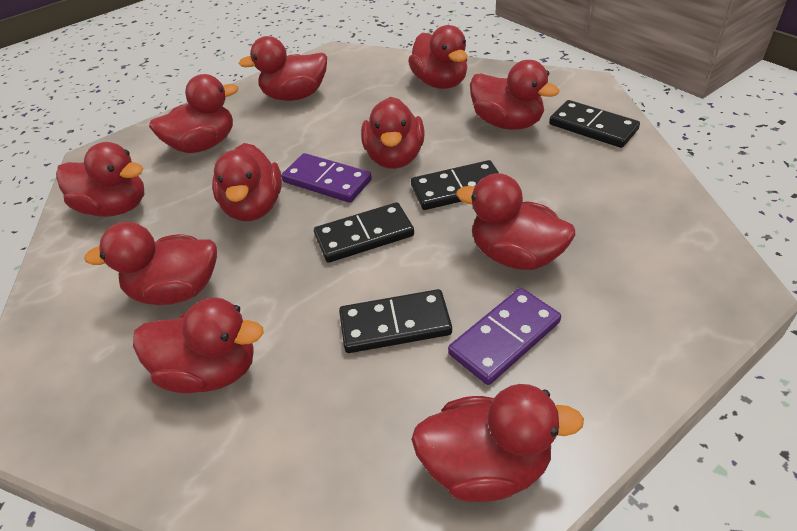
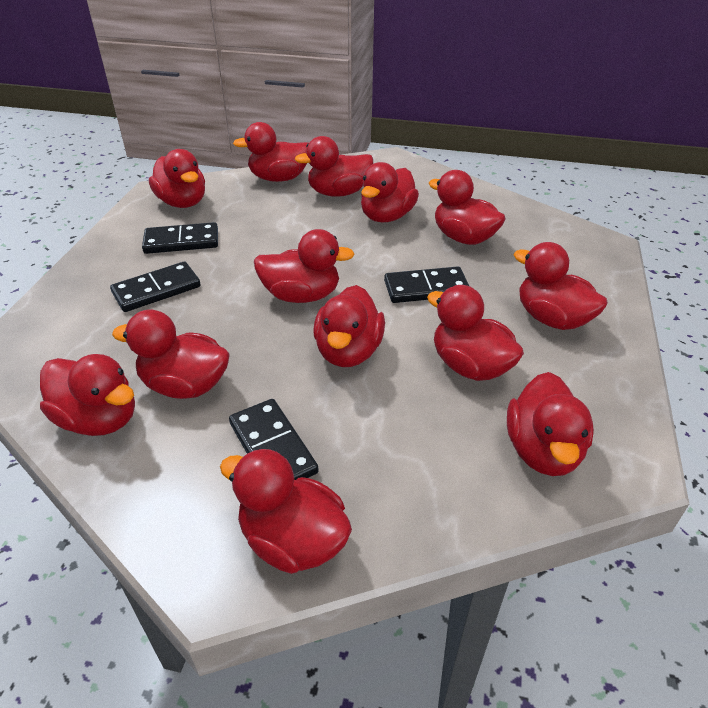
purple domino: [281,153,372,203] [448,288,561,385] = 2 -> none = 0
red duck: [56,142,144,217] [84,222,217,305] [133,297,264,393] [149,74,238,153] [212,143,282,221] [238,36,327,101] [361,97,424,169] [408,25,468,89] [411,384,584,502] [456,173,575,270] [470,60,560,130] = 11 -> [40,354,135,436] [112,309,230,399] [149,149,205,208] [220,449,352,574] [233,122,309,182] [254,229,355,303] [295,136,373,197] [313,285,385,367] [361,162,419,222] [427,285,524,381] [429,170,506,245] [507,372,594,476] [514,242,608,330] = 13

